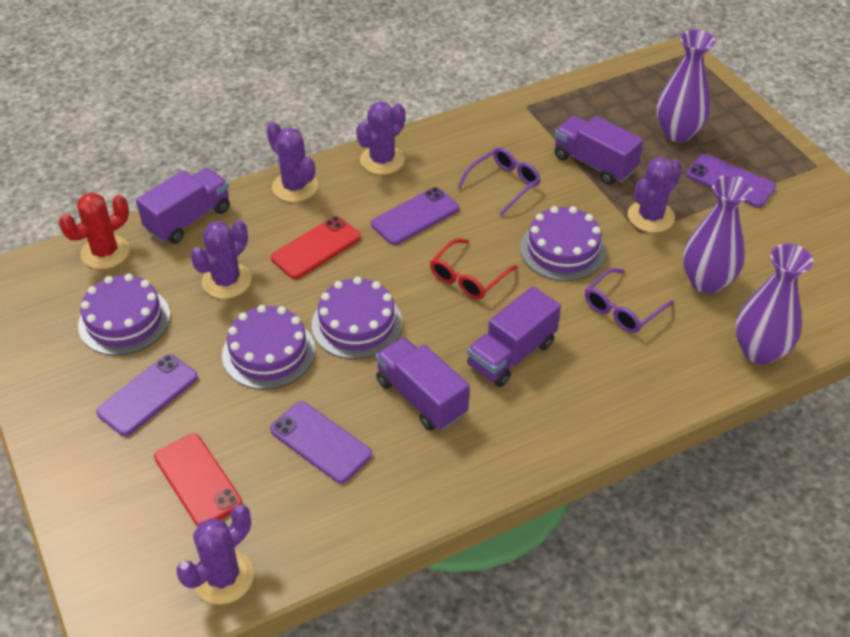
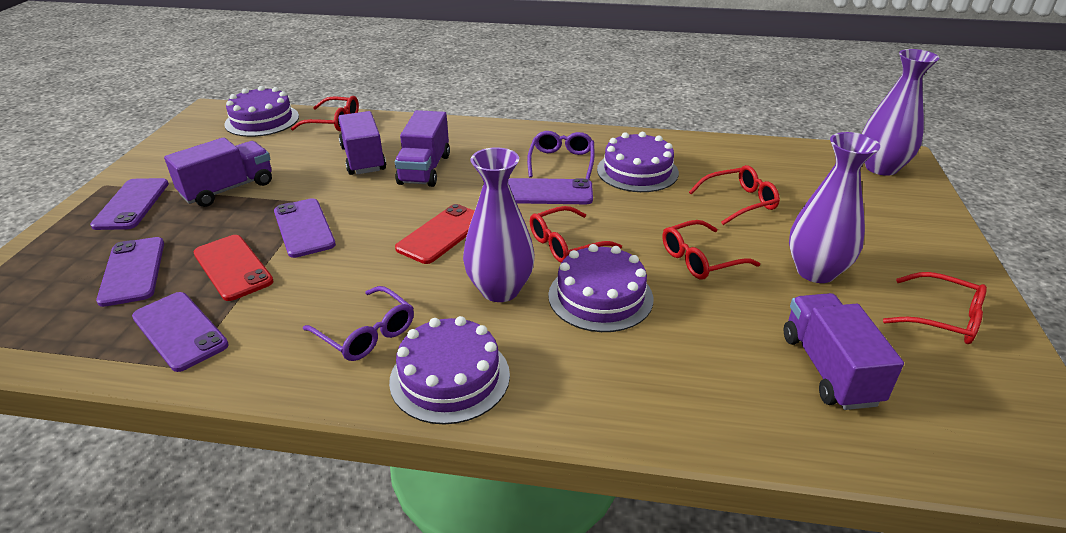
purple cactus: [176,505,254,605] [190,220,251,299] [266,122,318,202] [356,101,405,175] [628,157,682,233] = 5 -> none = 0
purple phone: [96,354,198,436] [270,401,372,483] [371,187,459,245] [686,154,776,208] = 4 -> [90,178,169,230] [96,237,164,307] [132,292,229,372] [274,198,336,258] [508,178,593,204] = 5
red cactus: [59,192,130,269] = 1 -> none = 0
red glasses: [430,238,518,300] = 1 -> [291,96,359,131] [530,206,622,263] [662,220,760,280] [689,165,780,225] [883,272,987,344] = 5

